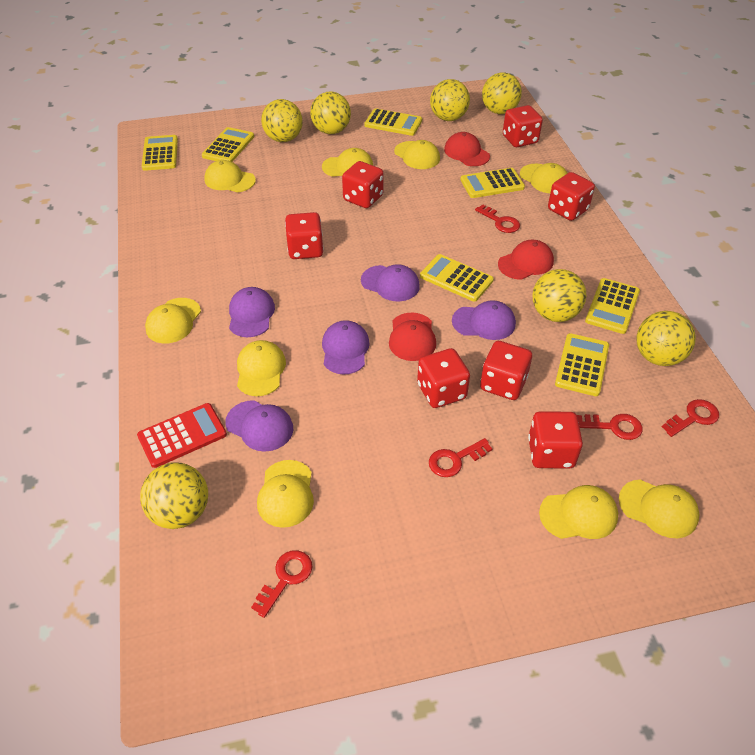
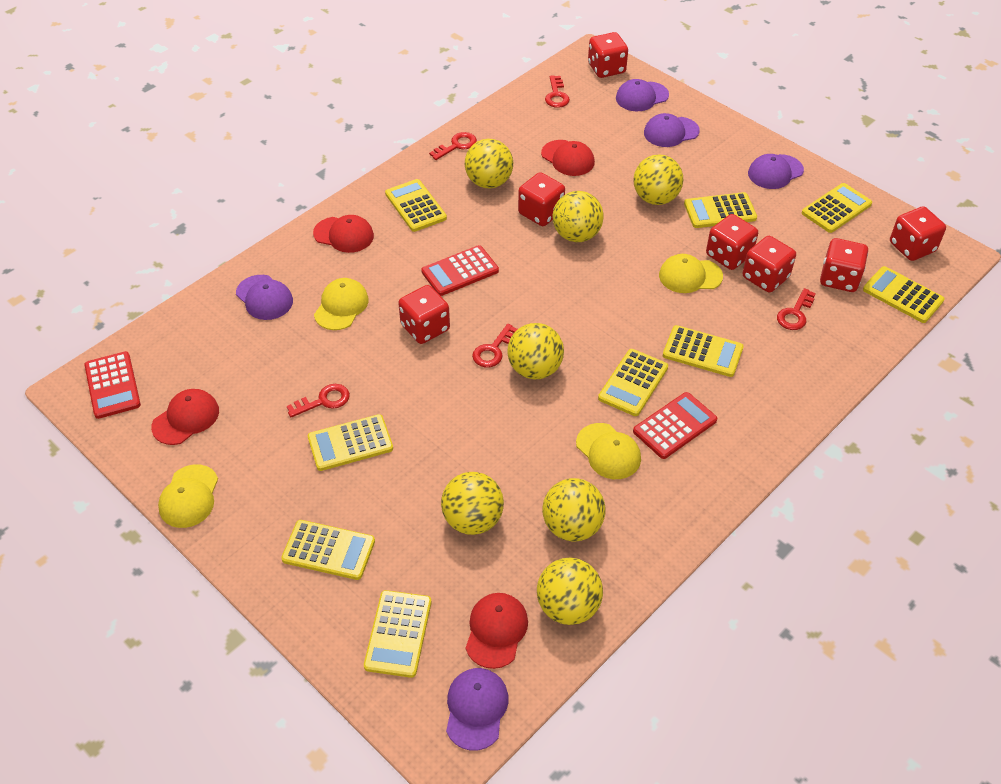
red calculator: [137,403,227,468] = 1 -> [84,351,141,419] [421,245,499,296] [633,392,717,459] = 3
red cap: [389,313,436,361] [444,132,490,166] [498,240,554,280] = 3 -> [151,389,219,445] [313,215,374,253] [466,593,528,669] [541,140,595,176] = 4
yellow calculator: [142,135,178,171] [202,127,254,162] [364,108,422,136] [420,254,494,302] [460,168,525,198] [555,333,609,396] [585,278,640,334] = 7 -> [281,520,375,580] [308,414,393,471] [364,590,431,678] [385,179,447,232] [598,349,668,416] [663,325,744,377] [684,192,757,228] [802,183,872,233] [863,266,945,323] = 9
yellow cap: [145,298,201,343] [204,160,256,192] [237,340,286,396] [257,460,314,528] [322,148,373,177] [394,140,440,169] [520,163,567,193] [539,485,618,539] [619,480,699,538] = 9 -> [158,464,218,528] [314,278,369,330] [576,423,641,479] [659,254,723,293] = 4

